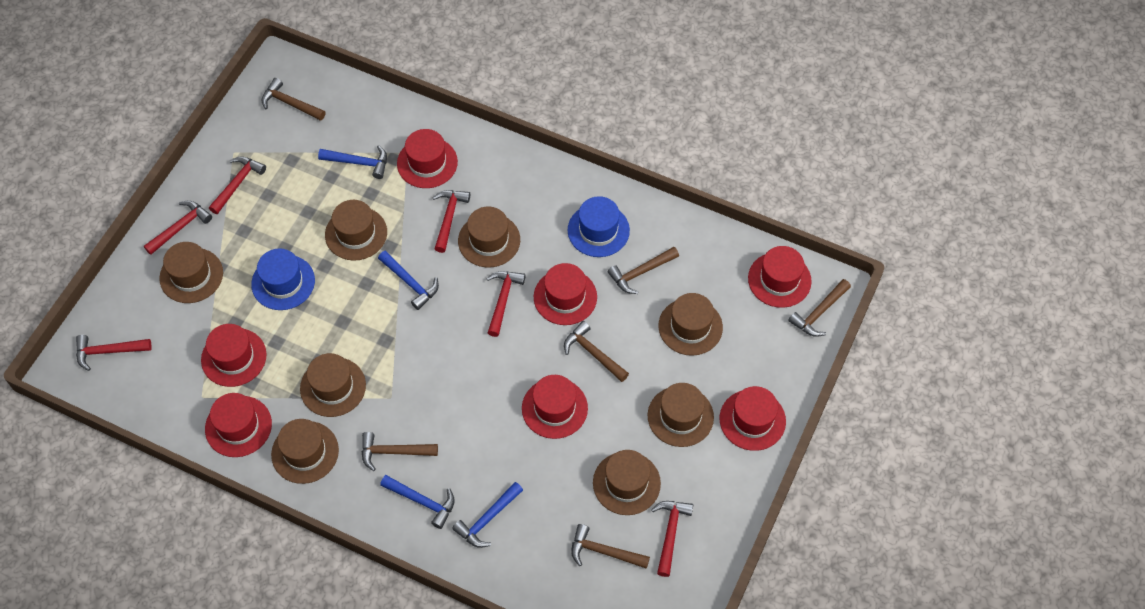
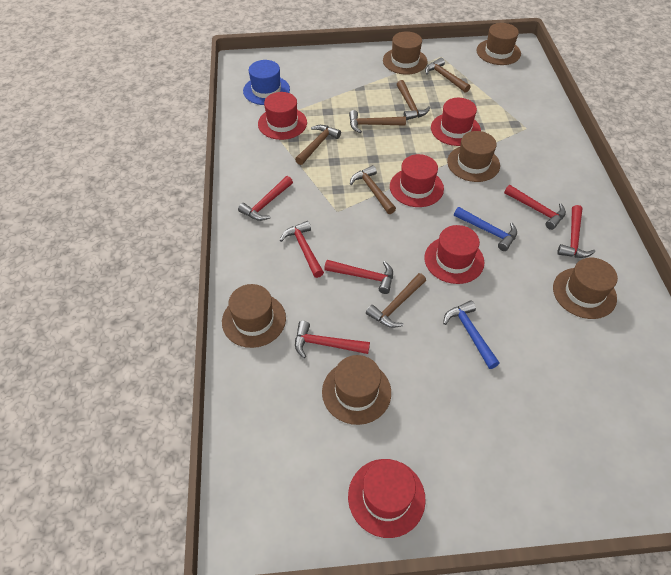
blue hammer: [318,145,387,179] [378,251,439,310] [380,475,455,529] [452,482,523,548] = 4 -> [443,300,500,369] [454,207,517,251] = 2
blue hat: [251,248,315,310] [568,196,630,257] = 2 -> [243,60,290,105] = 1
brown hat: [159,242,223,303] [271,419,339,484] [300,353,366,417] [325,200,387,261] [458,207,520,268] [593,450,661,515] [648,383,714,447] [658,293,723,356] = 8 -> [222,284,286,348] [322,355,391,425] [383,31,427,75] [447,131,500,182] [477,23,521,65] [553,258,618,319] = 6
red hat: [201,324,267,387] [205,393,272,457] [397,129,458,188] [522,375,588,439] [534,263,597,325] [720,386,786,451] [748,246,812,308] = 7 -> [258,92,307,140] [348,459,426,538] [390,154,444,207] [424,225,484,284] [431,98,481,146] = 5

